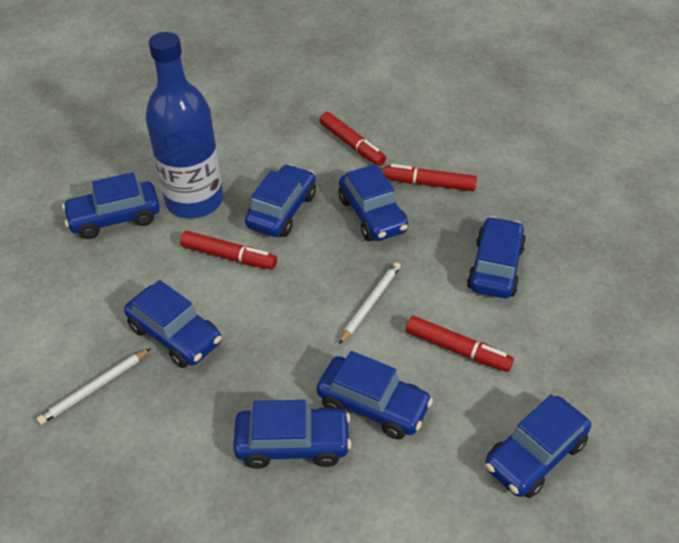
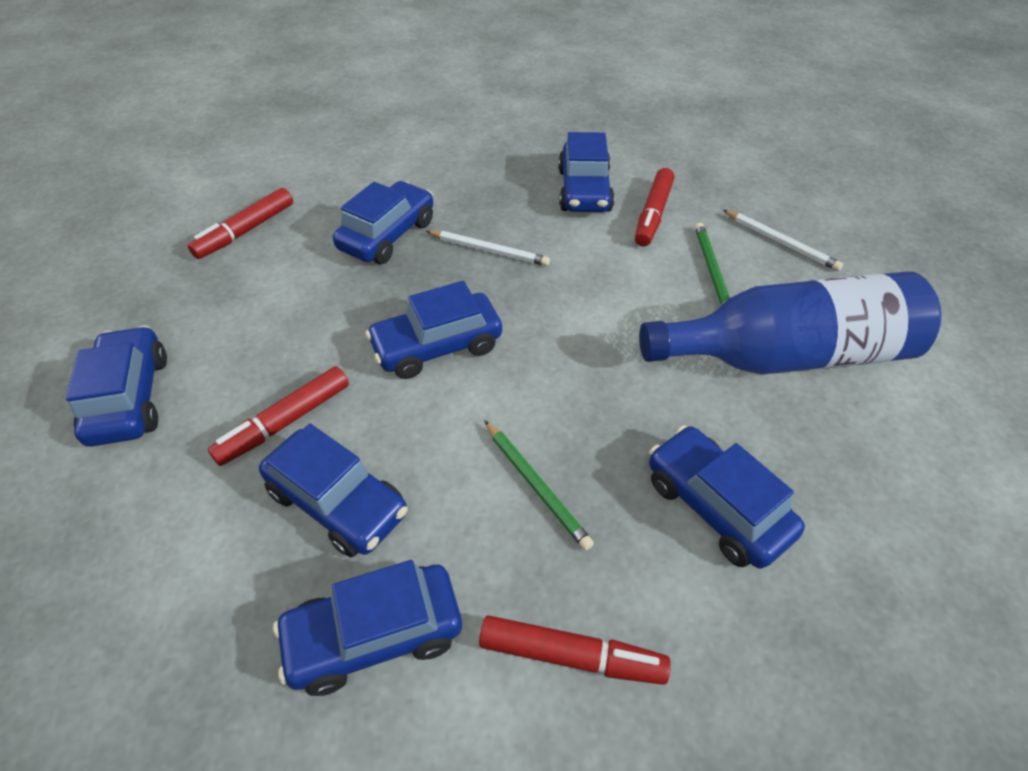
blue car: [62,172,160,239] [124,280,221,368] [233,400,351,469] [245,164,316,237] [317,351,433,439] [338,164,408,241] [467,216,526,298] [485,395,591,498] = 8 -> [66,326,167,446] [259,424,408,557] [273,560,462,696] [333,181,433,264] [365,281,502,379] [558,132,615,212] [649,425,805,569] = 7
green pencil: none = 0 -> [485,421,594,551] [695,222,730,305] = 2

